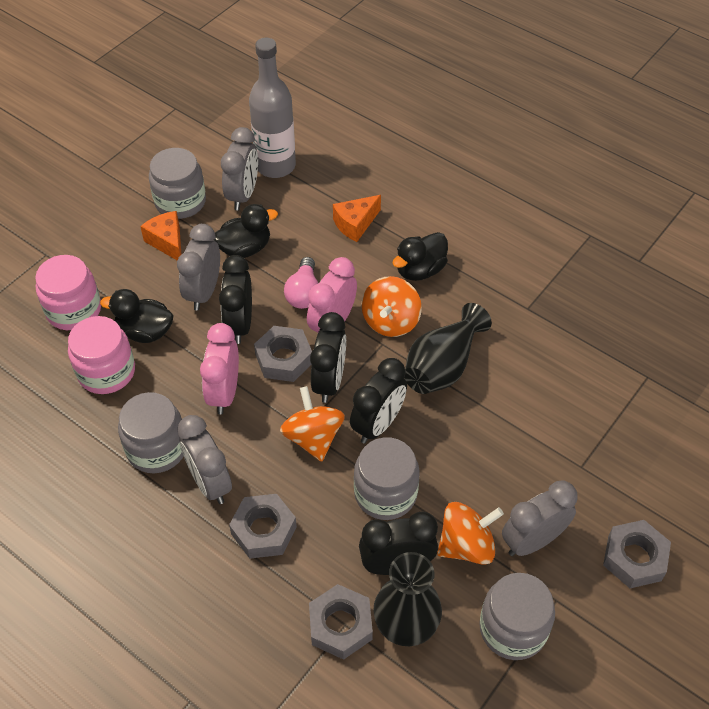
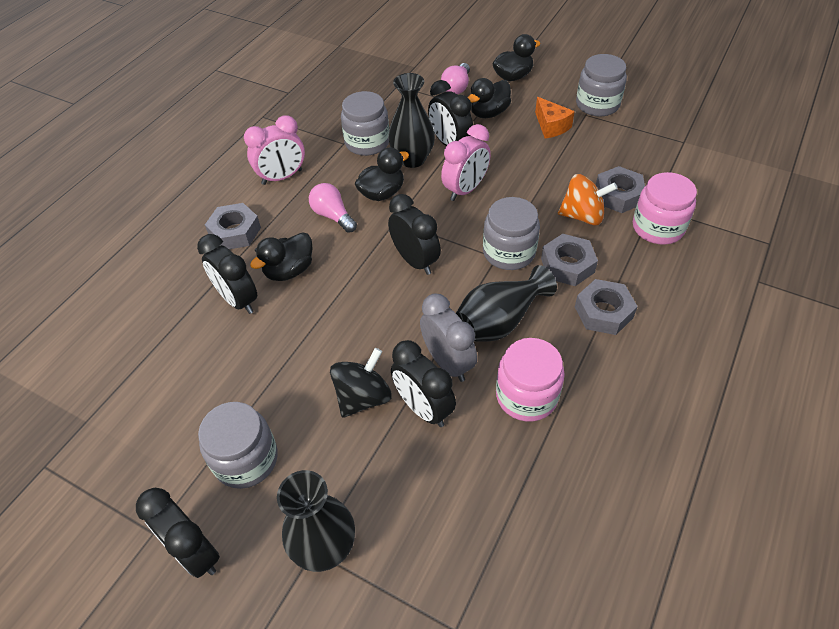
black clock: [219,255,252,344] [310,312,346,403] [350,358,407,444] [359,512,438,575] = 4 -> [136,488,220,578] [197,234,257,314] [388,194,441,275] [391,340,456,427] [428,80,473,146] = 5
black duck: [100,289,173,343] [214,204,278,258] [392,232,448,281] = 3 -> [250,232,312,281] [355,147,409,201] [468,78,511,118] [492,34,541,81] = 4
black spinning top: none = 0 -> [330,348,391,418] = 1
black vase: [373,552,442,646] [404,303,492,394] = 2 -> [277,470,355,572] [388,73,435,168] [456,265,557,342] = 3
grey bottle: [249,38,296,178] = 1 -> none = 0
grey clock: [177,224,220,311] [177,415,232,504] [221,127,258,210] [502,481,578,556] = 4 -> [420,293,477,382] = 1
orange cheese: [140,211,181,260] [333,195,381,242] = 2 -> [535,97,575,138] = 1
orange spinning top: [280,386,345,462] [361,276,422,337] [437,502,504,565] = 3 -> [558,174,617,225] = 1
pink light bulb: [284,257,319,309] = 1 -> [309,183,357,233] [441,63,470,94] = 2

